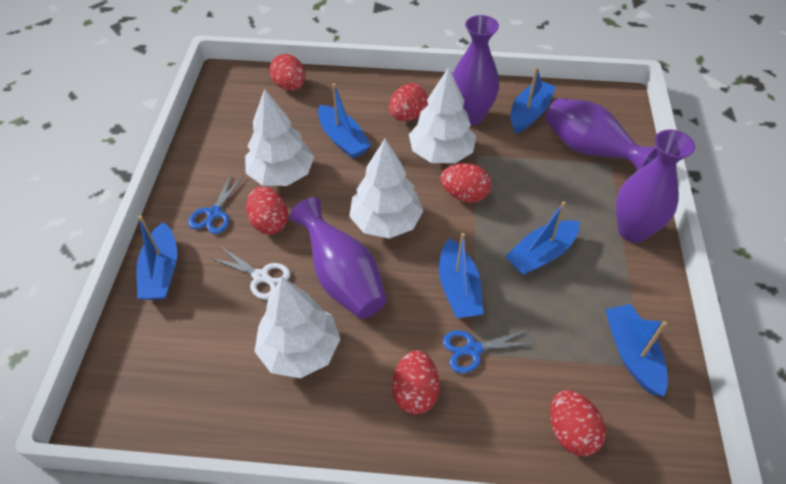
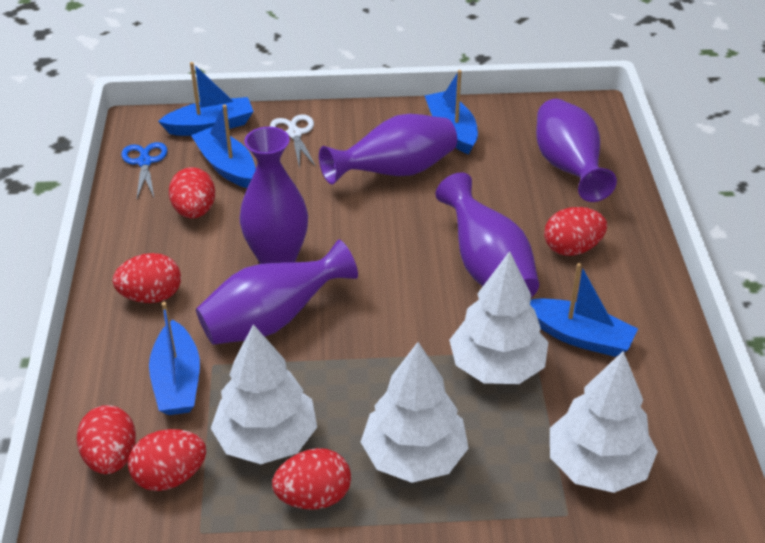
blue boat: [137,215,177,300] [318,83,372,159] [439,233,483,318] [505,201,580,275] [511,67,556,133] [605,304,668,397] = 6 -> [149,302,200,415] [158,62,254,136] [191,105,256,188] [425,70,478,155] [530,263,638,357] = 5
blue scissors: [188,173,244,234] [443,329,536,373] = 2 -> [121,142,168,198] = 1
purple vase: [290,197,387,319] [452,15,499,125] [545,98,658,170] [616,129,695,243] = 4 -> [196,239,358,345] [240,127,308,264] [319,114,457,184] [435,172,539,298] [536,99,617,202] = 5

